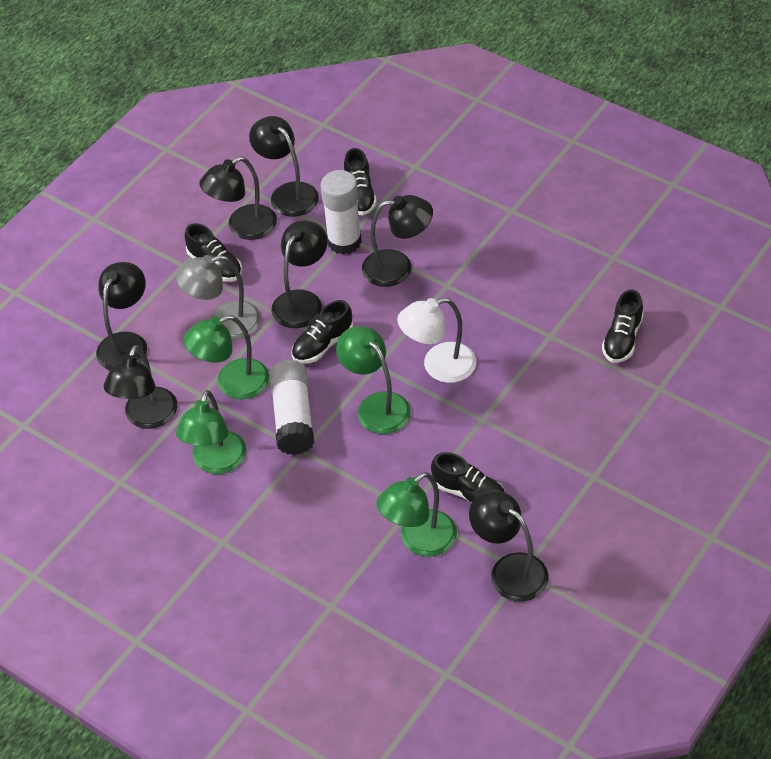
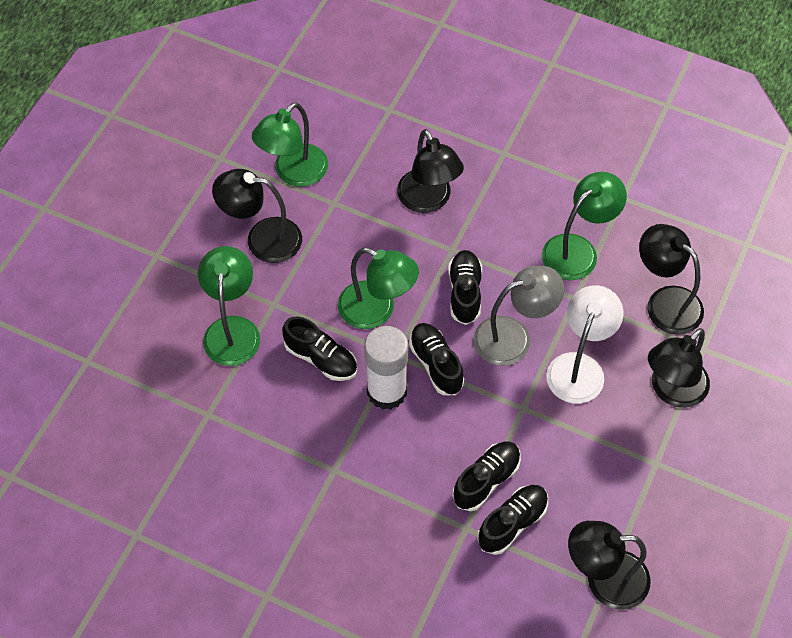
black lamp: [96,262,147,370] [104,345,178,429] [199,157,277,240] [249,116,319,217] [271,221,328,328] [362,195,433,287] [469,490,549,602] = 7 -> [212,169,302,263] [397,129,464,213] [568,521,651,610] [639,224,704,335] [648,328,710,408] = 5
white glue stick: [269,360,315,455] [321,170,362,255] = 2 -> [364,326,409,410] = 1

